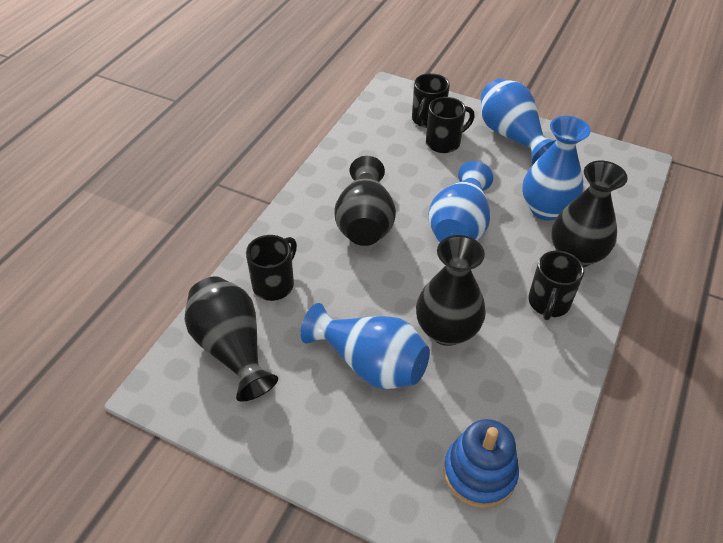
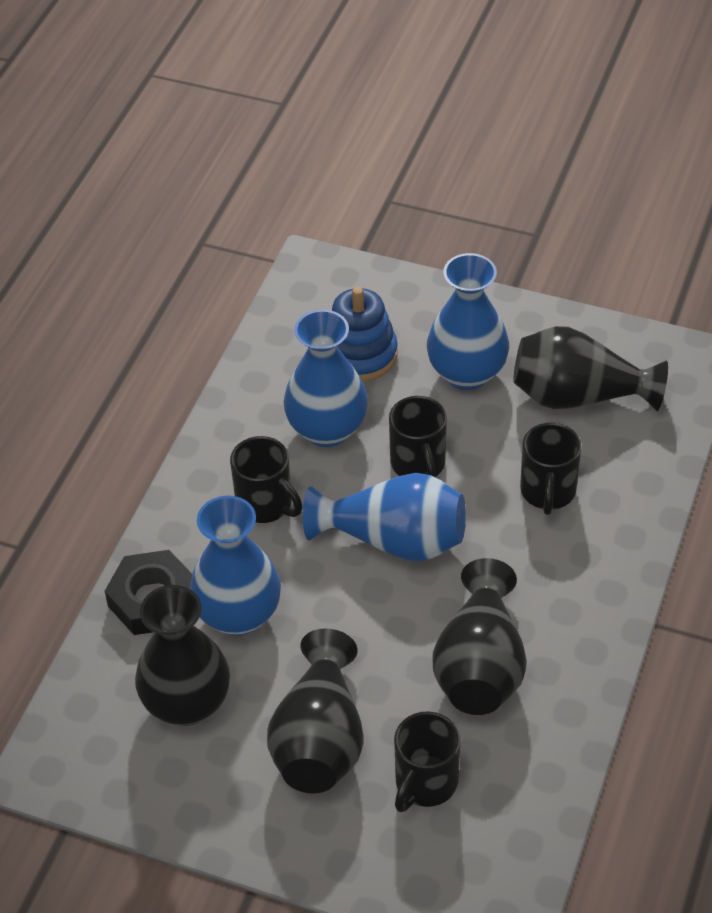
black nut: none = 0 -> [105,550,192,635] = 1

